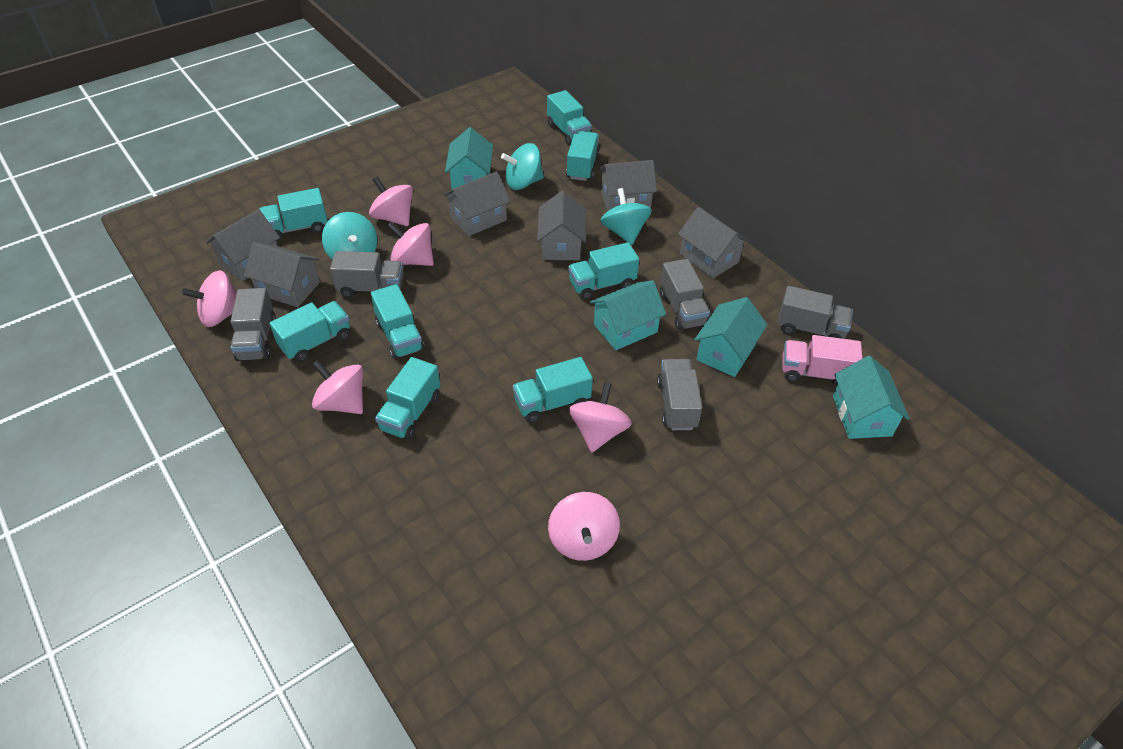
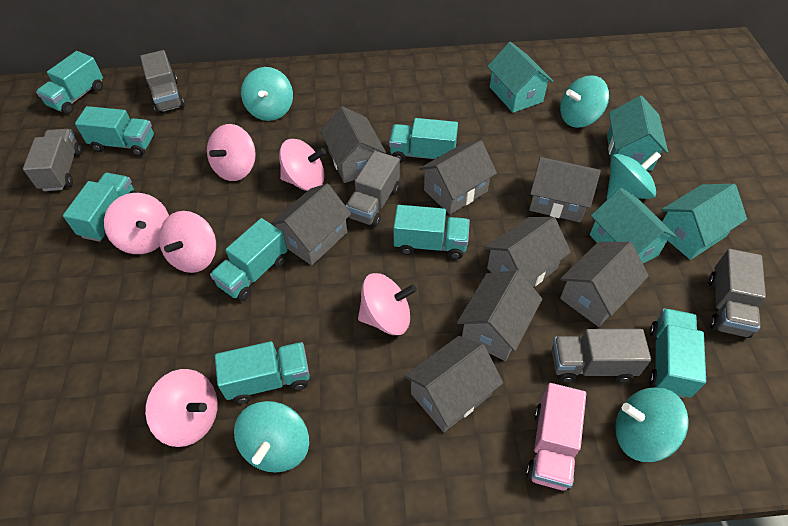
grey house: [206,209,280,281] [244,242,320,307] [444,172,511,236] [537,191,586,260] [599,160,657,211] [678,207,749,278] = 6 -> [270,184,351,265] [320,106,386,183] [404,336,503,432] [419,140,497,214] [457,270,542,361] [484,217,571,287] [529,157,601,222] [560,242,649,327] = 8
turquoise spinning top: [322,212,377,260] [501,143,544,190] [600,188,652,245] = 3 -> [234,401,309,473] [241,67,293,121] [560,75,609,128] [607,151,661,200] [615,387,689,462] = 5

